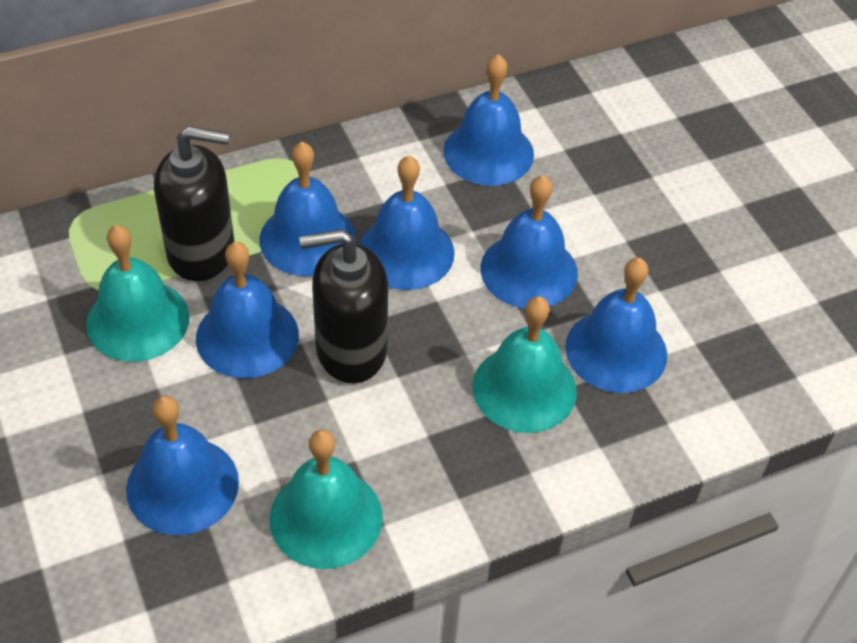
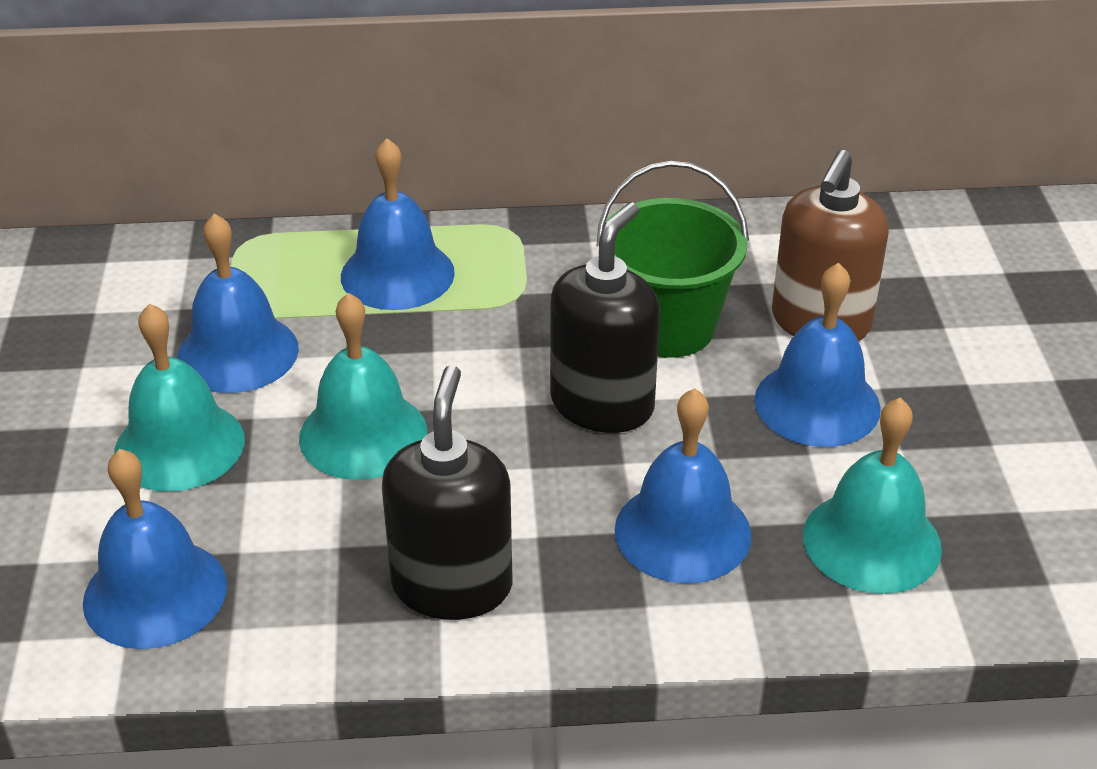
blue bell: [126,396,239,535] [196,242,299,378] [259,142,356,276] [359,156,455,290] [443,54,534,186] [480,175,578,309] [565,258,667,393] = 7 -> [83,449,227,649] [177,213,299,393] [341,138,455,310] [615,388,752,584] [754,263,881,447] = 5
brown soap dispenser: none = 0 -> [772,150,889,341] = 1
green bucket: none = 0 -> [597,161,749,358] = 1

